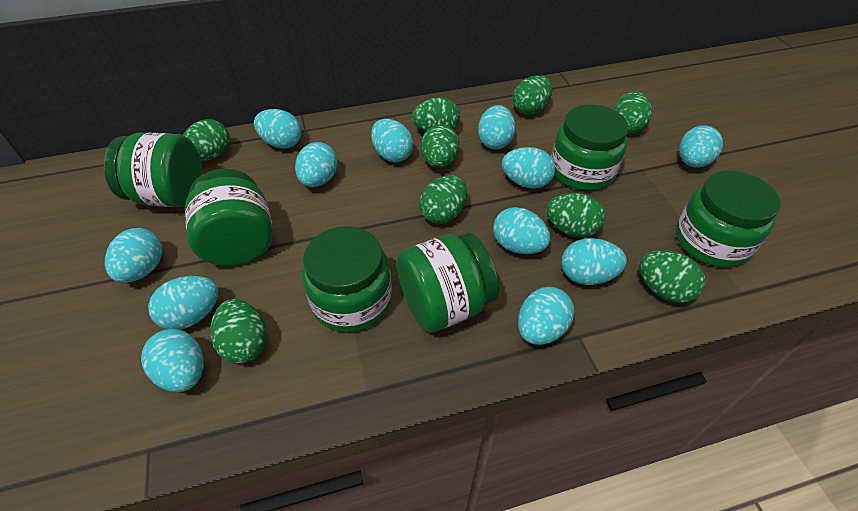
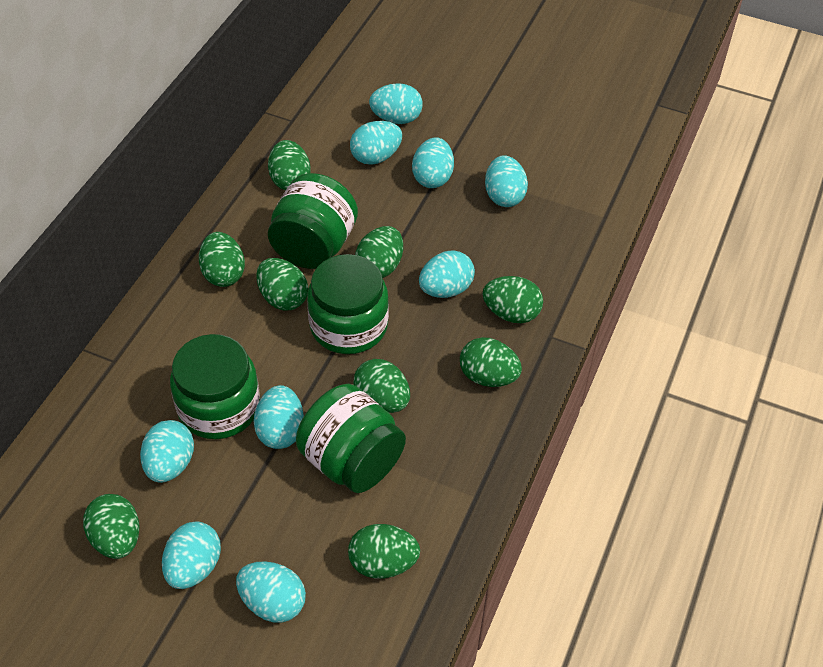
green jar: [104,132,202,207] [185,169,273,266] [302,226,392,332] [396,233,499,333] [551,104,628,191] [676,170,781,267] = 6 -> [170,334,260,439] [268,173,358,269] [296,384,406,493] [307,254,389,354] = 4
turquoise egg: [105,228,162,283] [141,329,204,392] [148,276,218,330] [254,109,302,149] [295,142,338,187] [371,119,413,162] [478,105,516,149] [493,207,550,254] [502,147,555,188] [518,287,574,345] [562,238,627,285] [679,125,723,167] = 12 -> [140,420,194,483] [162,522,221,589] [236,561,306,623] [254,385,304,449] [350,121,402,165] [369,83,423,124] [412,137,454,188] [419,251,475,298] [485,155,528,207] = 9

